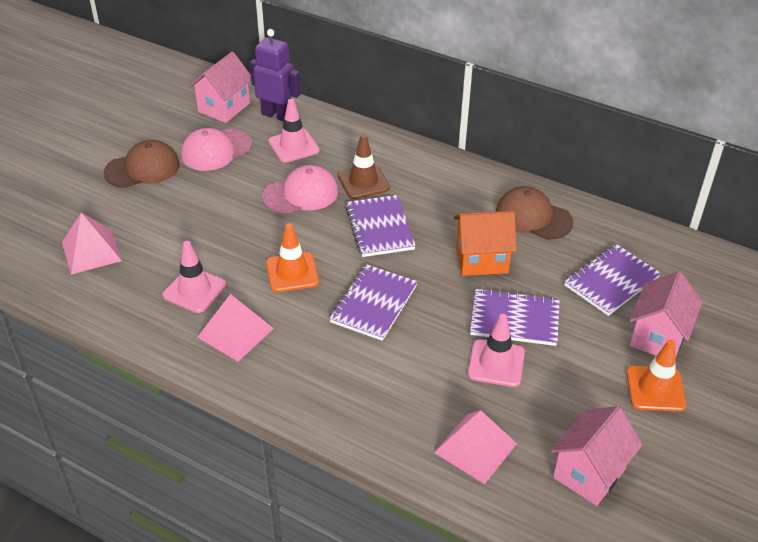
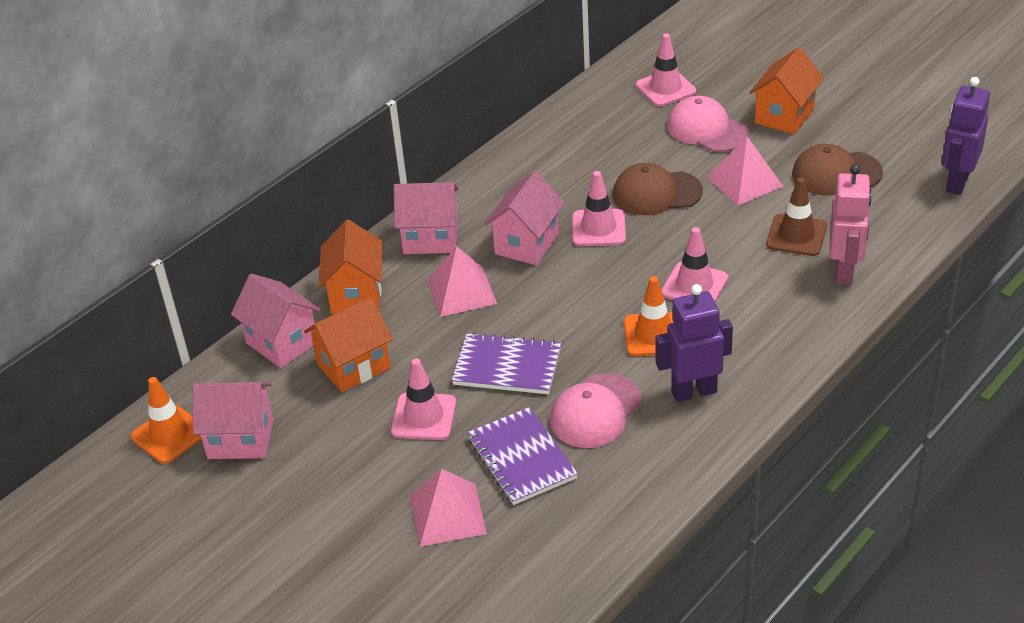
orange house: [454,211,517,276] = 1 -> [304,297,393,392] [318,220,383,314] [749,47,824,134] = 3
pink house: [189,52,251,123] [550,406,643,506] [629,271,702,358] = 3 -> [192,382,273,459] [231,273,320,368] [394,182,459,254] [484,171,565,265] = 4
pink robot: none = 0 -> [829,164,871,285] = 1
pink traffic cone: [163,241,226,313] [268,99,320,163] [468,314,525,387] = 3 -> [391,358,456,440] [572,171,626,246] [636,33,696,107] [661,227,728,302] = 4
purple notebook: [329,264,418,341] [345,195,416,257] [470,288,560,346] [564,244,661,316] = 4 -> [452,332,561,394] [467,407,578,505] = 2
purple robot: [250,29,301,121] = 1 -> [656,284,733,402] [942,77,990,195] = 2

